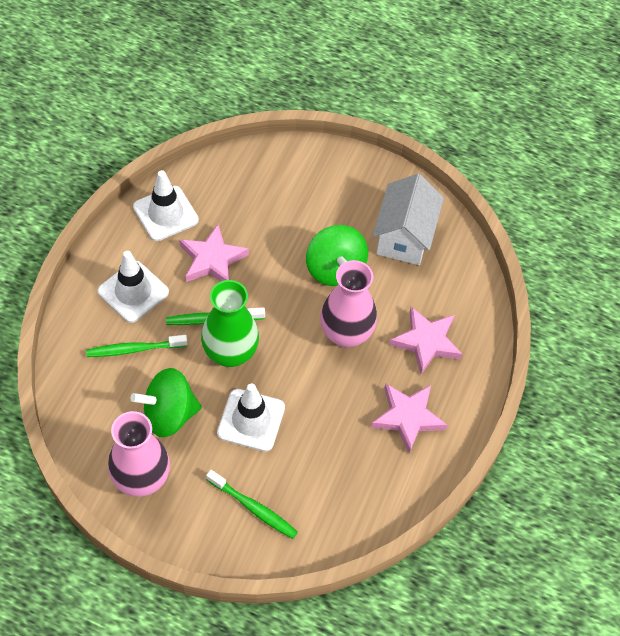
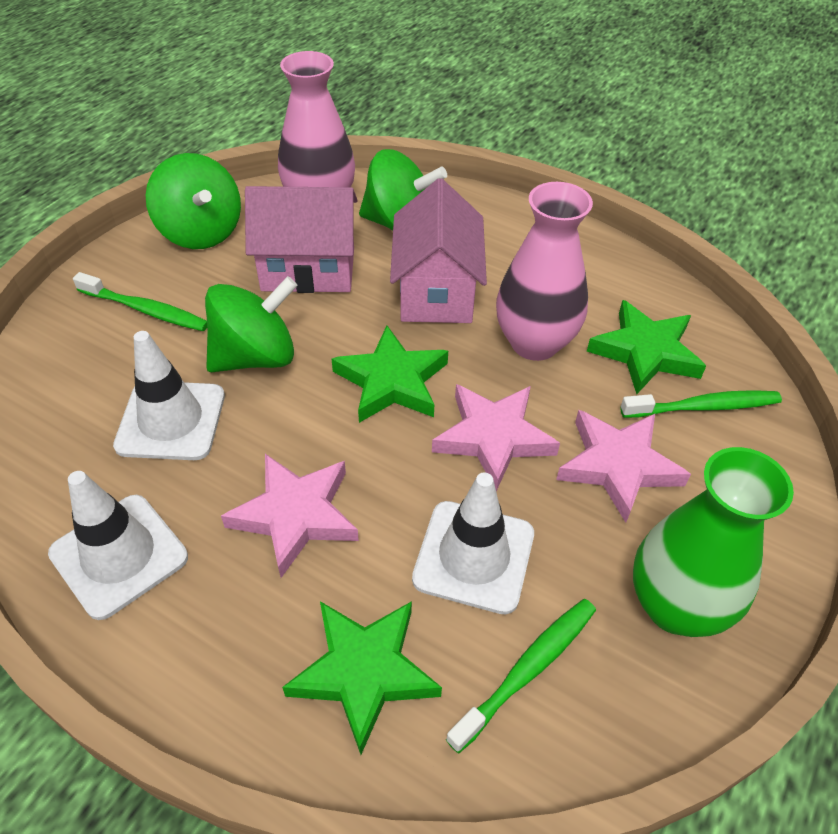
green spinning top: [130,368,202,437] [306,225,368,286] = 2 -> [146,153,241,249] [205,276,298,372] [359,149,447,231] = 3
green star: none = 0 -> [282,601,442,754] [332,326,448,423] [587,300,706,394] = 3
pink house: none = 0 -> [245,186,357,293] [390,178,487,323] = 2
white house: [373,174,444,265] = 1 -> none = 0

